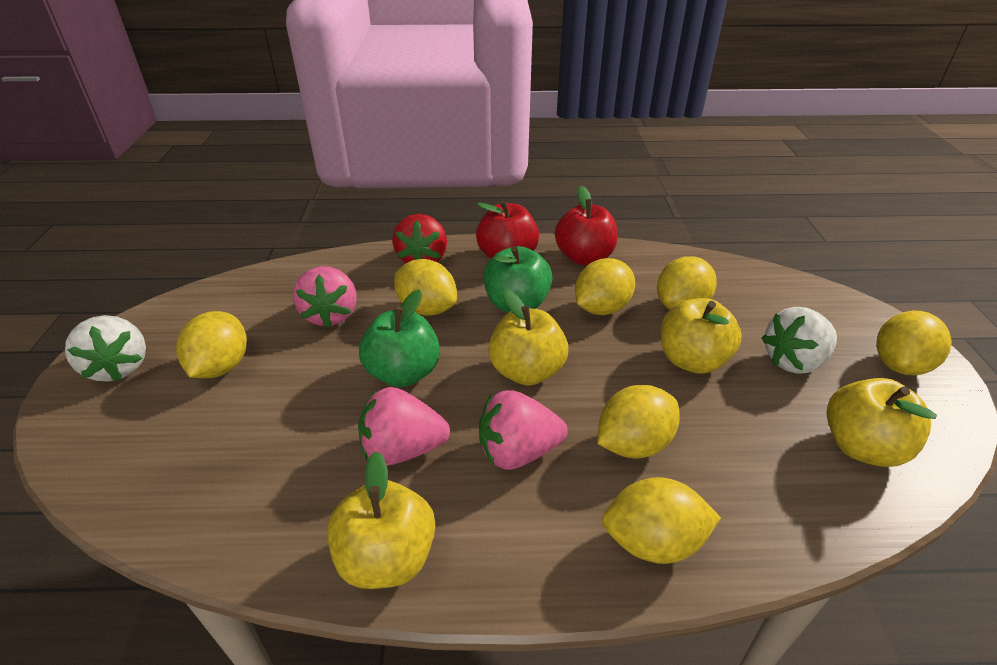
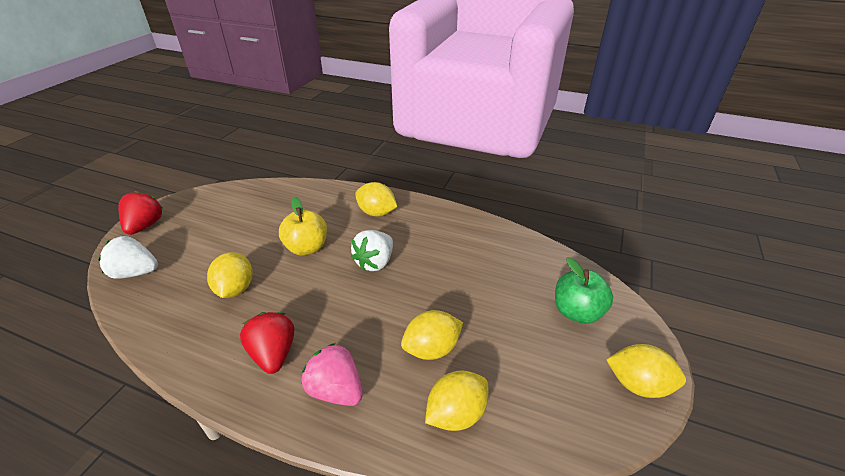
green apple: [359,290,440,387] [483,246,553,313] = 2 -> [555,257,613,324] = 1
pink strawberry: [293,266,357,328] [358,387,450,466] [479,390,568,470] = 3 -> [302,343,363,406] = 1
red apple: [476,200,539,258] [555,186,617,265] = 2 -> none = 0
red strawberry: [392,214,447,263] = 1 -> [119,191,162,235] [240,312,294,374] = 2
yellow apple: [327,451,435,589] [488,290,568,386] [661,298,742,374] [826,378,937,467] = 4 -> [279,197,327,256] = 1
yellow lemon: [176,311,247,378] [394,259,457,316] [575,258,635,315] [598,385,679,458] [602,477,721,564] [657,256,717,310] [876,311,952,375] = 7 -> [207,252,253,298] [355,182,397,216] [401,310,463,360] [425,370,488,431] [606,344,686,398] = 5

